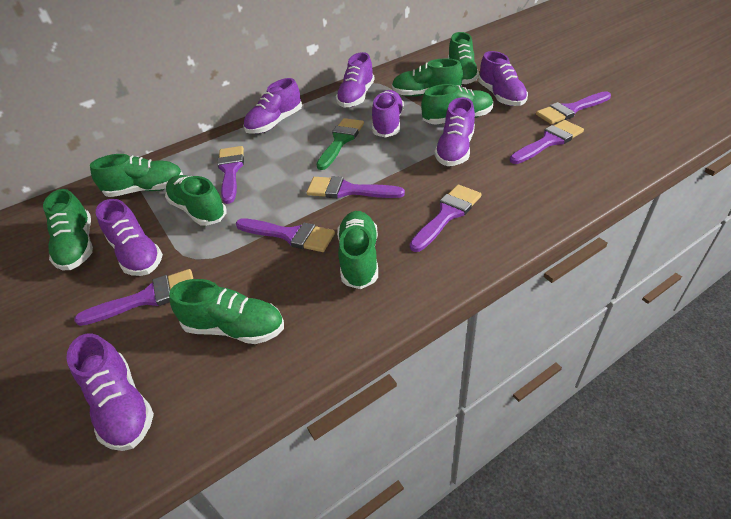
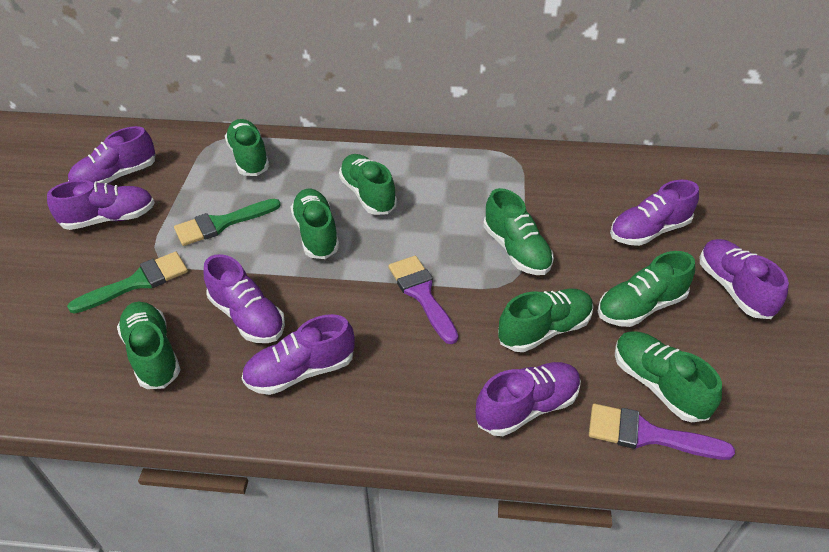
green brush: [317,118,364,170] = 1 -> [67,252,188,314] [174,199,281,246] = 2
purple brush: [75,269,193,326] [217,146,244,204] [236,218,335,252] [306,176,405,199] [410,185,482,252] [510,120,584,164] [536,91,611,124] = 7 -> [388,256,458,344] [589,404,735,460] = 2

